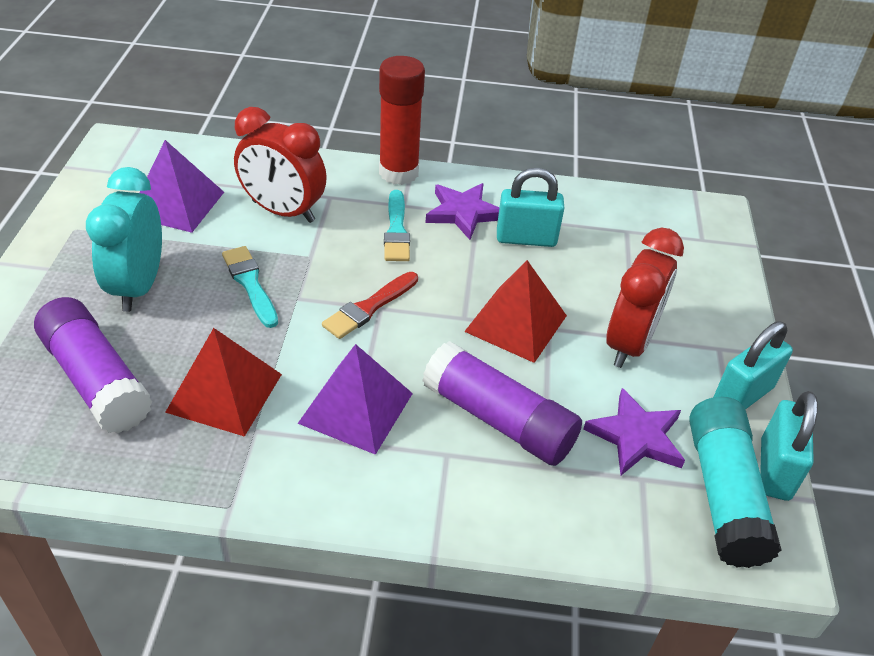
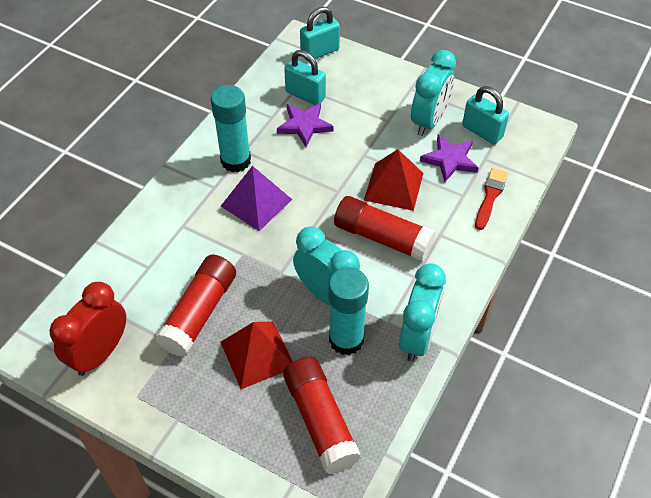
purple glue stick: [34,297,152,433] [422,341,582,466] = 2 -> none = 0
purple pyramid: [140,140,224,233] [297,344,413,455] = 2 -> [221,166,292,231] = 1
red clock: [234,107,327,223] [606,228,684,368] = 2 -> [50,282,126,376] = 1
red glue stick: [379,56,425,185] = 1 -> [155,255,236,357] [283,357,361,474] [334,196,436,262] = 3
turquoise brush: [222,246,278,328] [384,190,410,261] = 2 -> none = 0
turquoise clock: [86,167,162,312] = 1 -> [293,227,360,306] [399,263,446,362] [411,50,456,136] = 3
turquoise glue stick: [689,397,781,568] = 1 -> [211,85,251,172] [329,267,369,355] = 2

